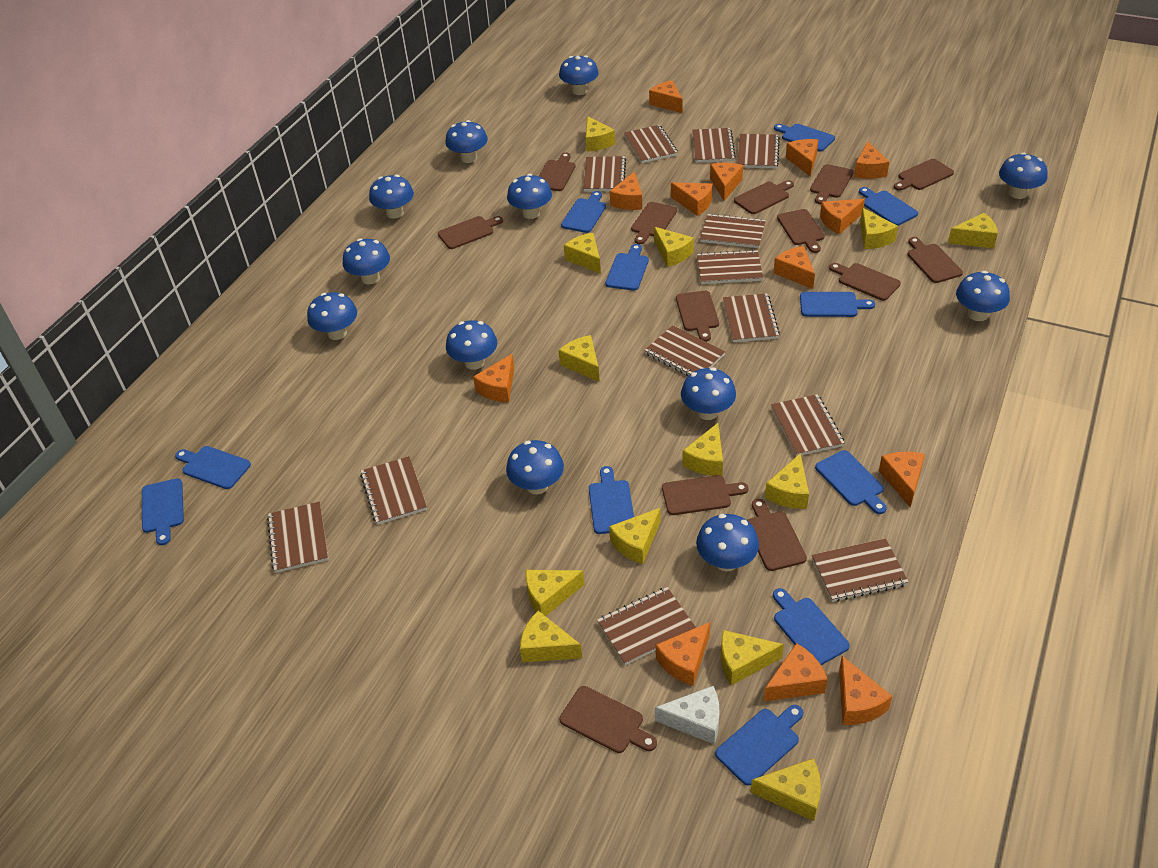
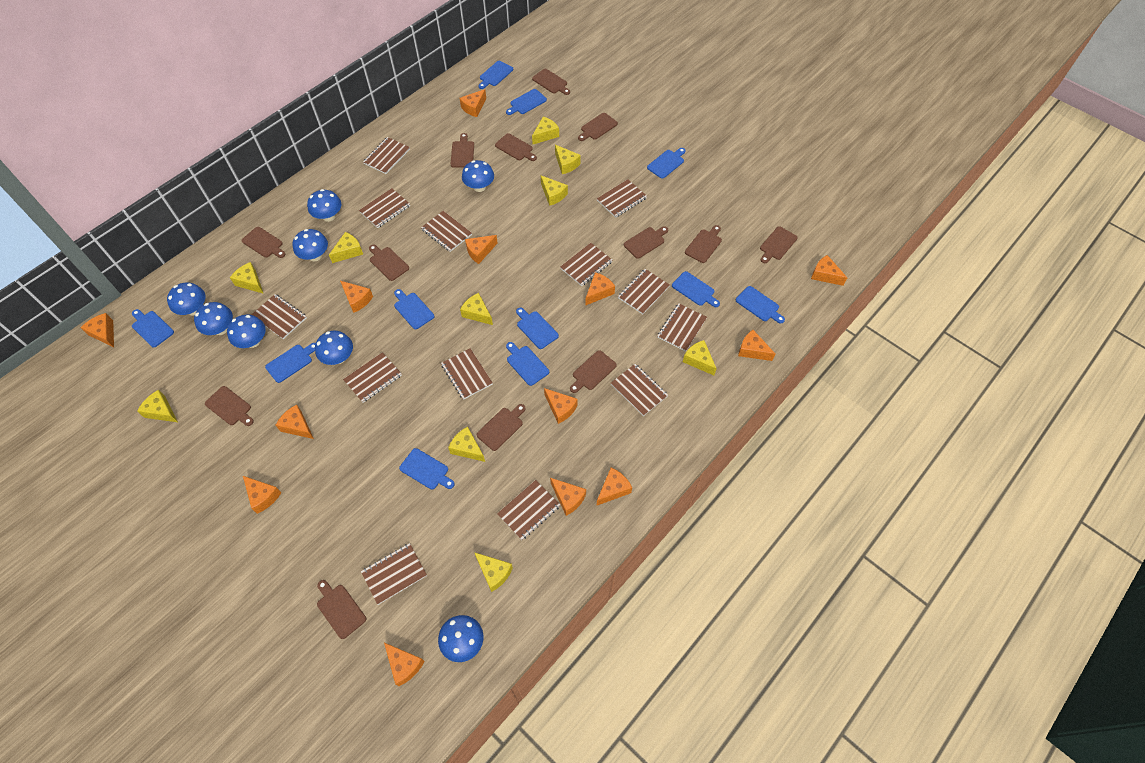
blue mushroom: [307,292,357,340] [343,238,390,284] [369,175,414,219] [445,120,488,163] [446,320,497,370] [506,440,564,494] [507,174,552,219] [559,55,599,95] [681,367,736,420] [696,514,759,572] [956,271,1010,321] [999,152,1048,199] = 12 -> [167,283,205,315] [194,302,233,335] [227,315,266,348] [293,229,328,261] [307,189,341,222] [315,331,353,365] [438,615,483,662] [462,160,494,192] = 8
white cheese: [655,686,719,744] = 1 -> none = 0
yellow cheese: [520,611,582,662] [525,570,585,616] [558,335,600,382] [564,233,601,274] [586,116,615,152] [609,508,660,564] [654,227,694,267] [682,423,723,476] [721,630,784,685] [750,758,821,821] [765,453,809,509] [860,208,898,249] [948,213,998,249] = 13 -> [137,390,178,422] [230,262,264,294] [329,232,363,263] [448,427,485,462] [460,293,493,325] [474,552,513,592] [532,116,559,144] [541,175,568,206] [555,145,581,174] [683,340,717,375] = 10

